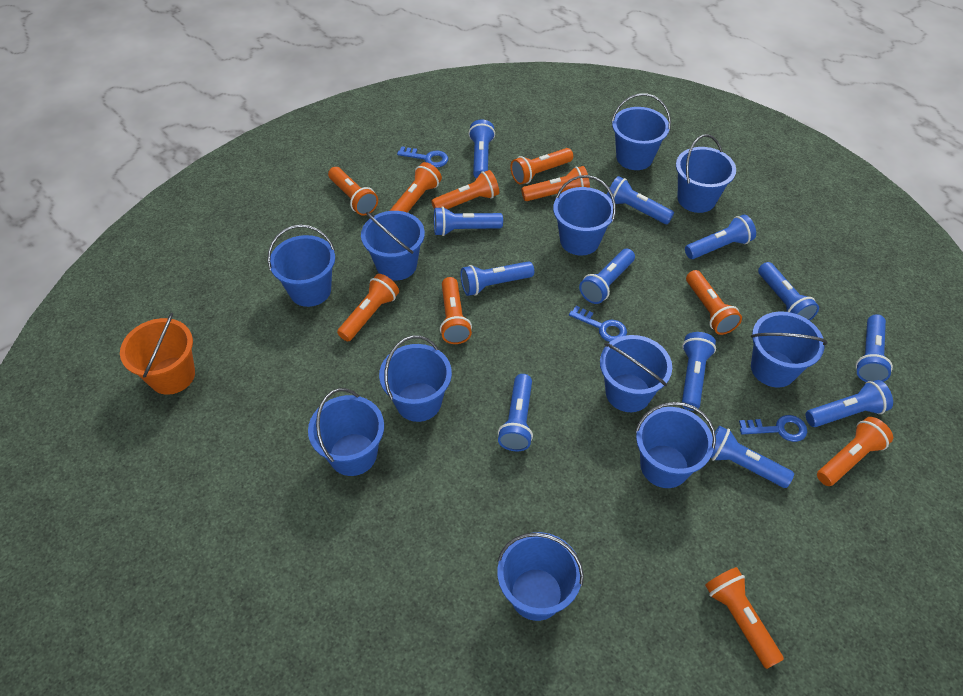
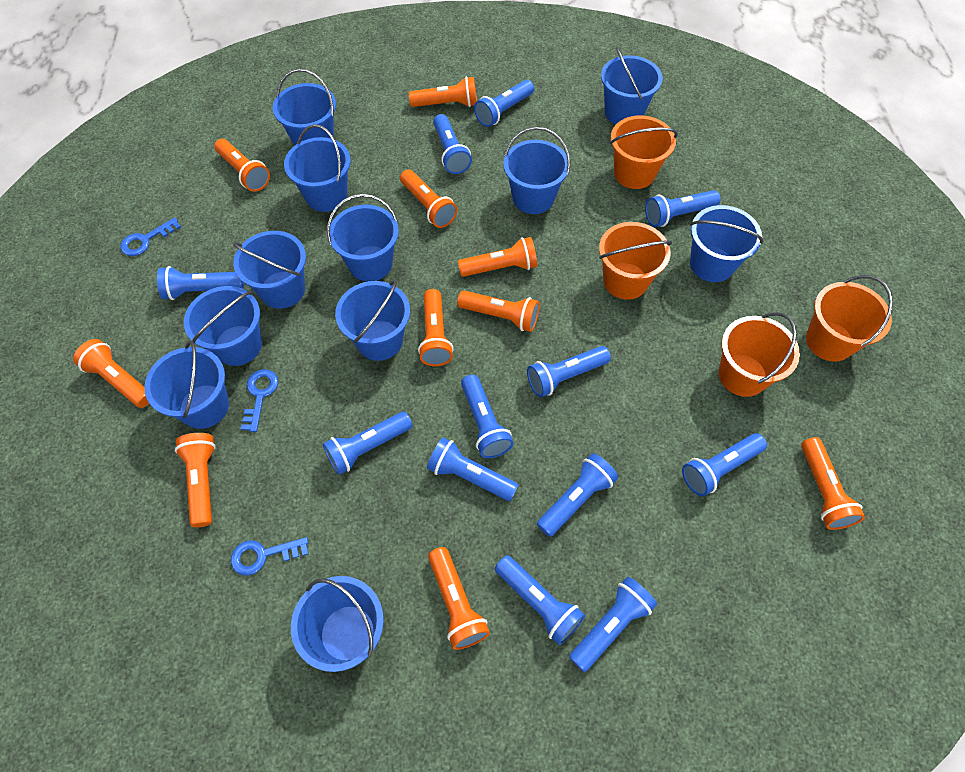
orange bucket: [120,313,195,395] = 1 -> [599,222,672,300] [610,115,678,189] [719,312,800,397] [806,275,893,362] = 4

